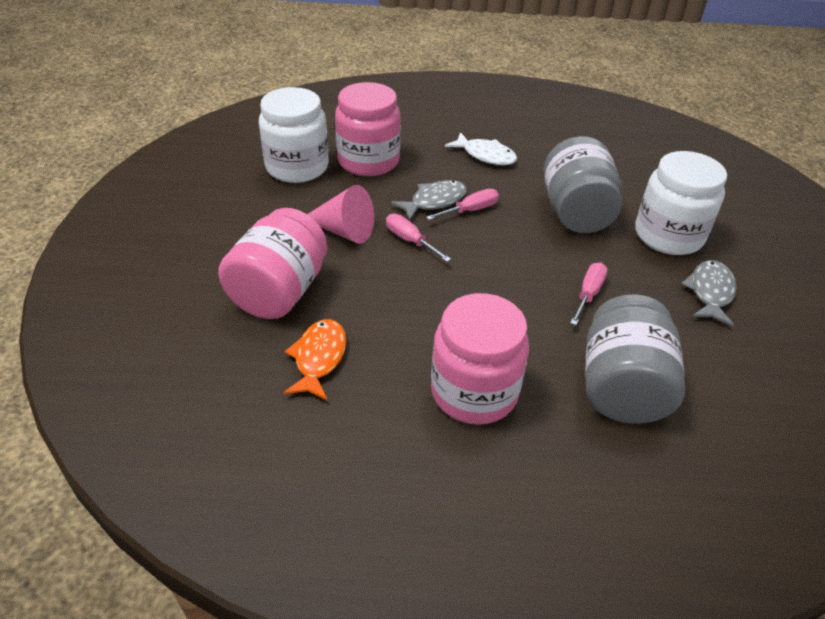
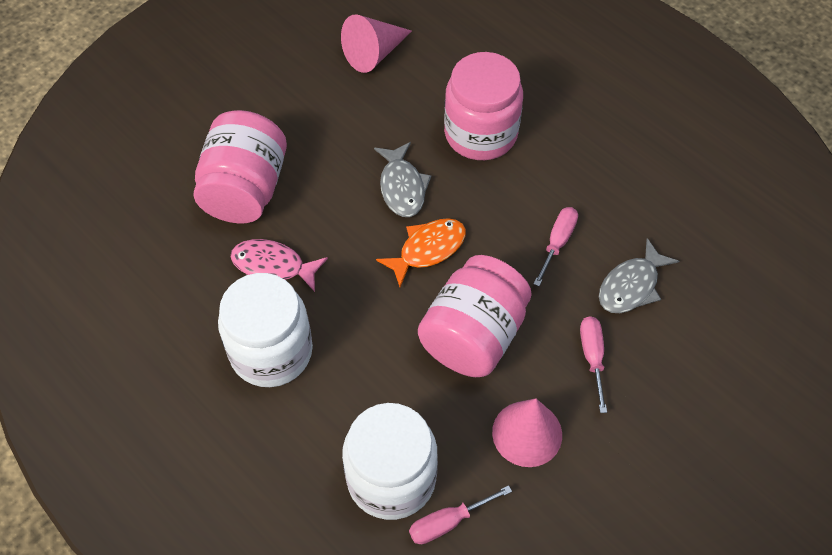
grey jar: [543,136,623,233] [586,294,685,424] = 2 -> none = 0
pink cone: [307,185,374,244] = 1 -> [341,14,412,73] [492,398,562,467] = 2
pink fish: none = 0 -> [231,239,328,292] = 1
white fish: [445,132,517,165] = 1 -> none = 0

